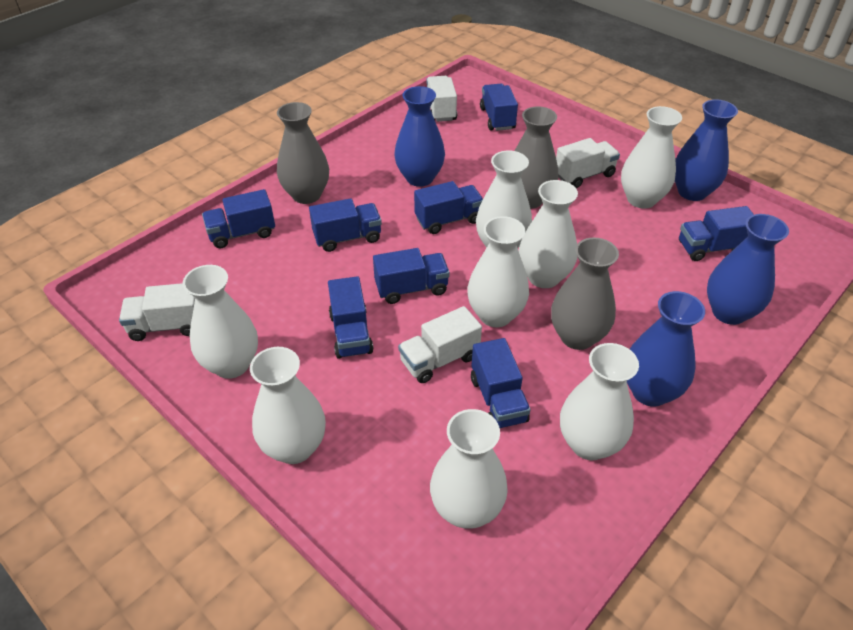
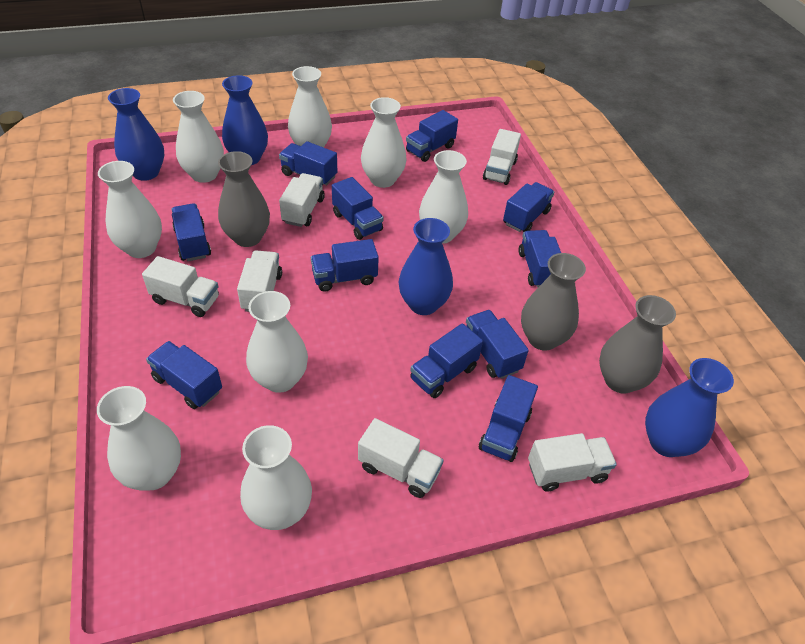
blue truck: [202,189,275,249] [309,198,382,252] [328,276,374,359] [373,248,450,304] [414,181,483,234] [471,338,531,428] [480,84,518,131] [679,206,754,261] = 8 -> [146,341,222,409] [172,203,211,261] [279,141,337,186] [311,239,379,292] [332,177,383,240] [406,110,458,162] [410,323,483,398] [466,310,529,379] [479,375,538,462] [503,182,554,232] [518,230,561,288] = 11
white truck: [119,283,195,341] [398,306,482,383] [427,76,457,122] [556,138,620,188] = 4 -> [142,256,219,317] [237,250,282,312] [279,173,325,227] [358,418,444,498] [483,129,521,185] [528,433,617,492] = 6

